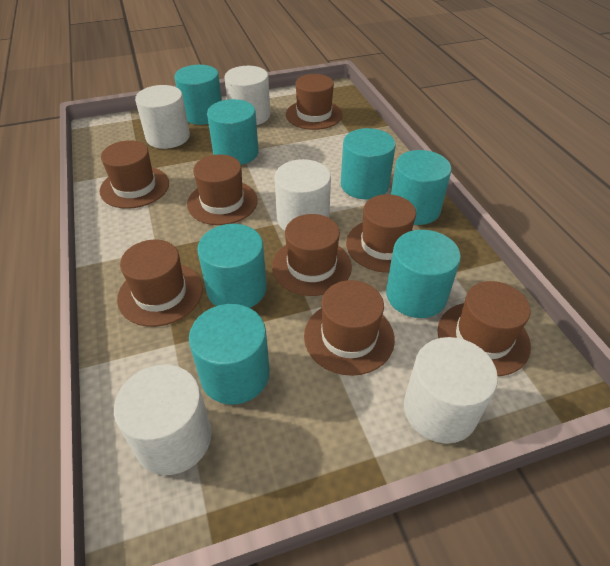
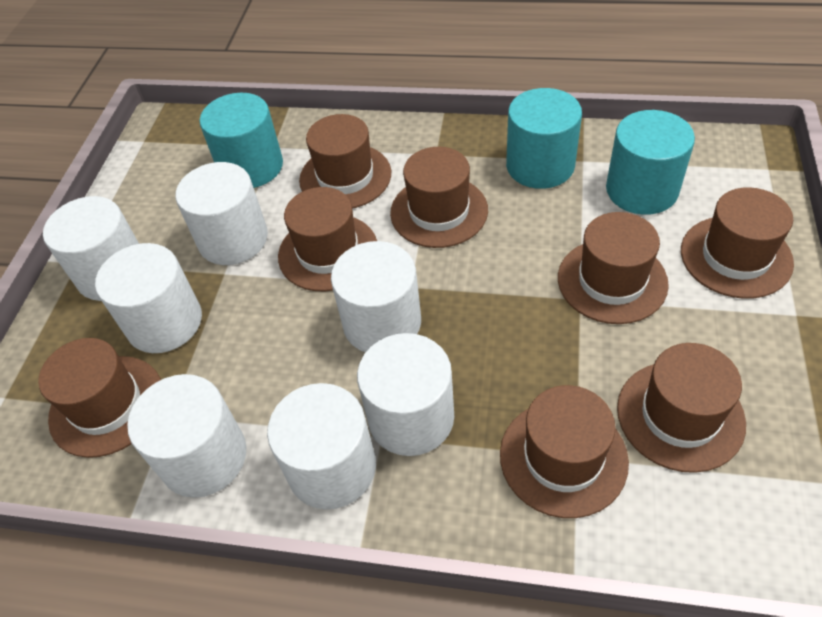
turquoise cylinder: [174,65,222,125] [189,304,270,405] [197,224,267,308] [207,99,259,165] [341,128,396,200] [386,230,461,318] [391,150,452,225] = 7 -> [200,93,283,188] [506,88,582,189] [606,110,695,215] = 3
white cylinder: [114,365,212,475] [135,85,190,149] [224,66,270,125] [275,159,331,231] [404,337,498,443] = 5 -> [43,196,139,301] [95,243,202,353] [127,374,246,498] [175,162,268,265] [267,383,376,509] [331,241,421,352] [357,333,454,456] = 7

